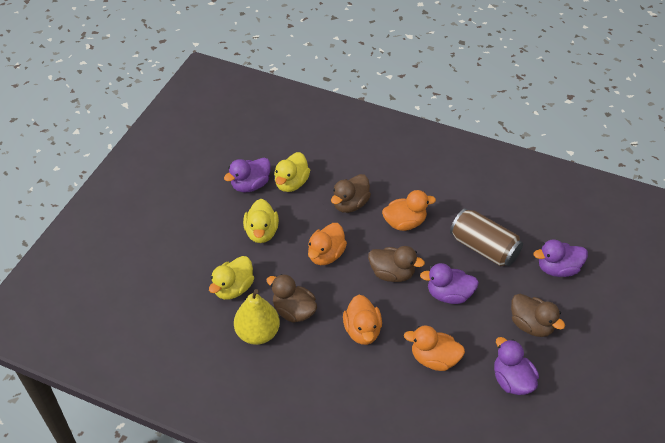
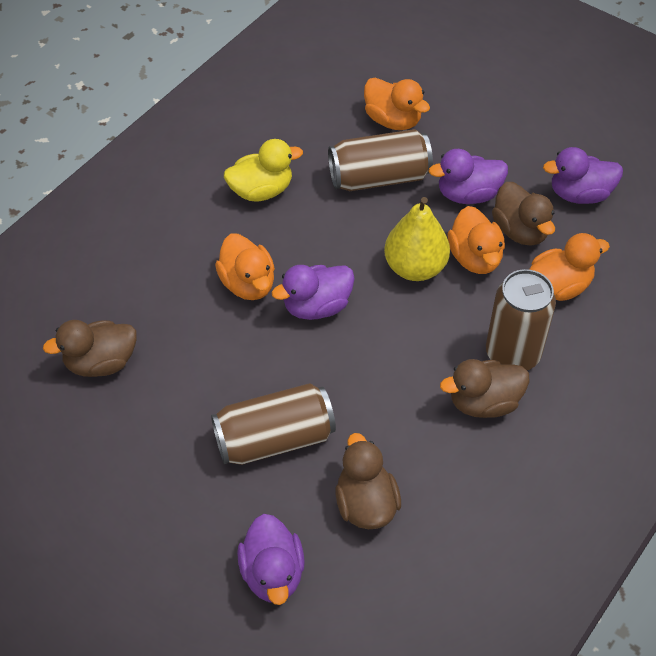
brown can: [450,208,523,266] = 1 -> [211,383,336,465] [328,129,433,191] [486,269,556,370] = 3
yellow duck: [209,256,254,300] [243,199,279,243] [274,152,310,192] = 3 -> [224,139,303,202] = 1

